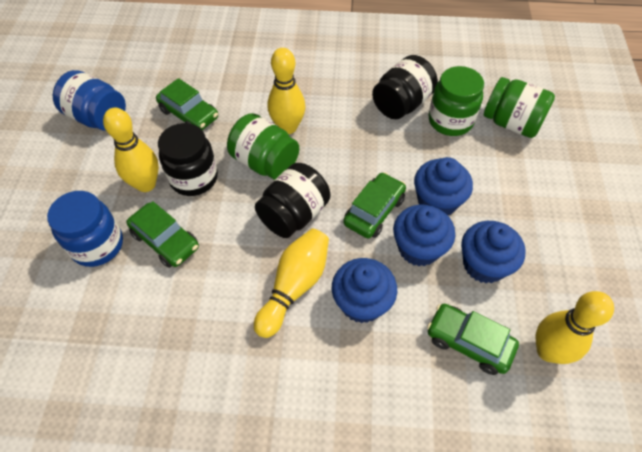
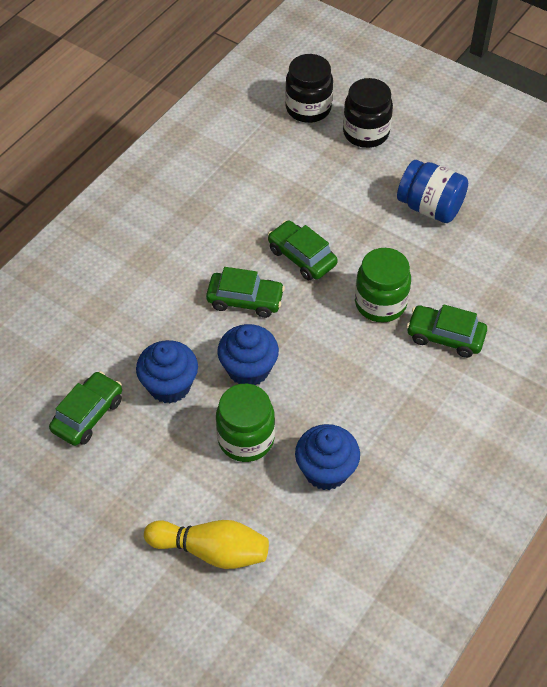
black jar: [158,123,218,196] [255,163,330,238] [372,55,438,119] = 3 -> [285,54,333,123] [343,78,393,148] = 2
blue cupcake: [332,258,397,323] [393,205,455,266] [414,157,473,215] [461,221,526,284] = 4 -> [136,340,198,404] [217,324,279,386] [295,424,360,490] = 3
blue jar: [47,191,123,267] [53,70,126,131] = 2 -> [397,160,468,223] = 1
green jar: [227,113,299,180] [428,66,484,136] [484,77,555,138] = 3 -> [216,383,275,462] [355,248,411,323] = 2
yellow bowling pin: [103,108,159,192] [254,229,329,338] [268,48,306,134] [536,291,614,364] = 4 -> [144,520,269,569] = 1

